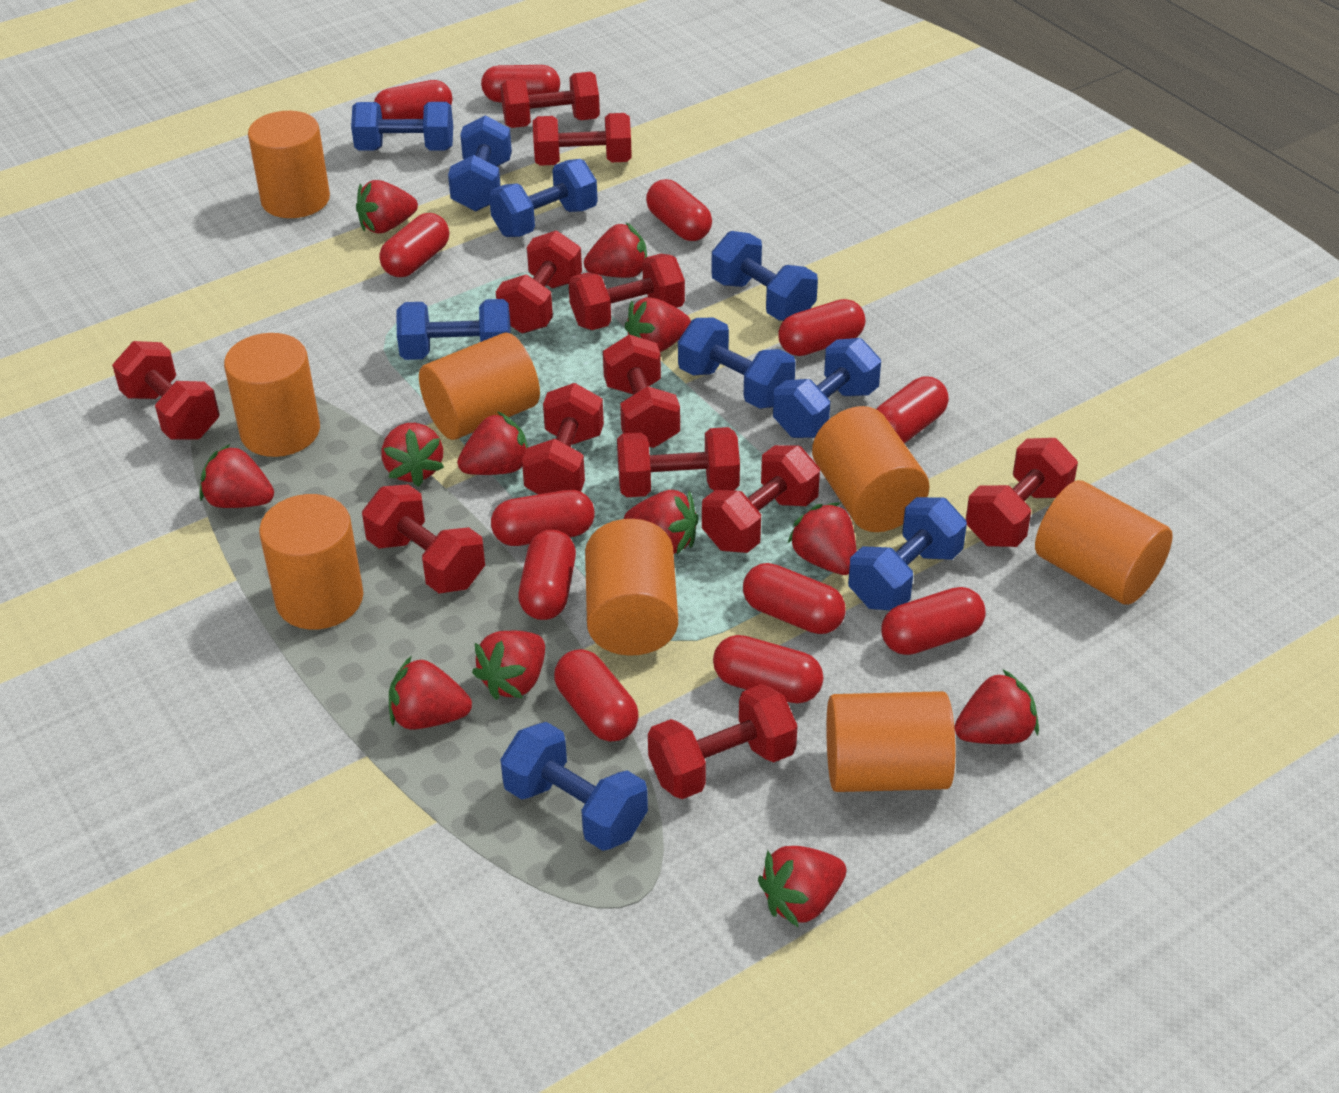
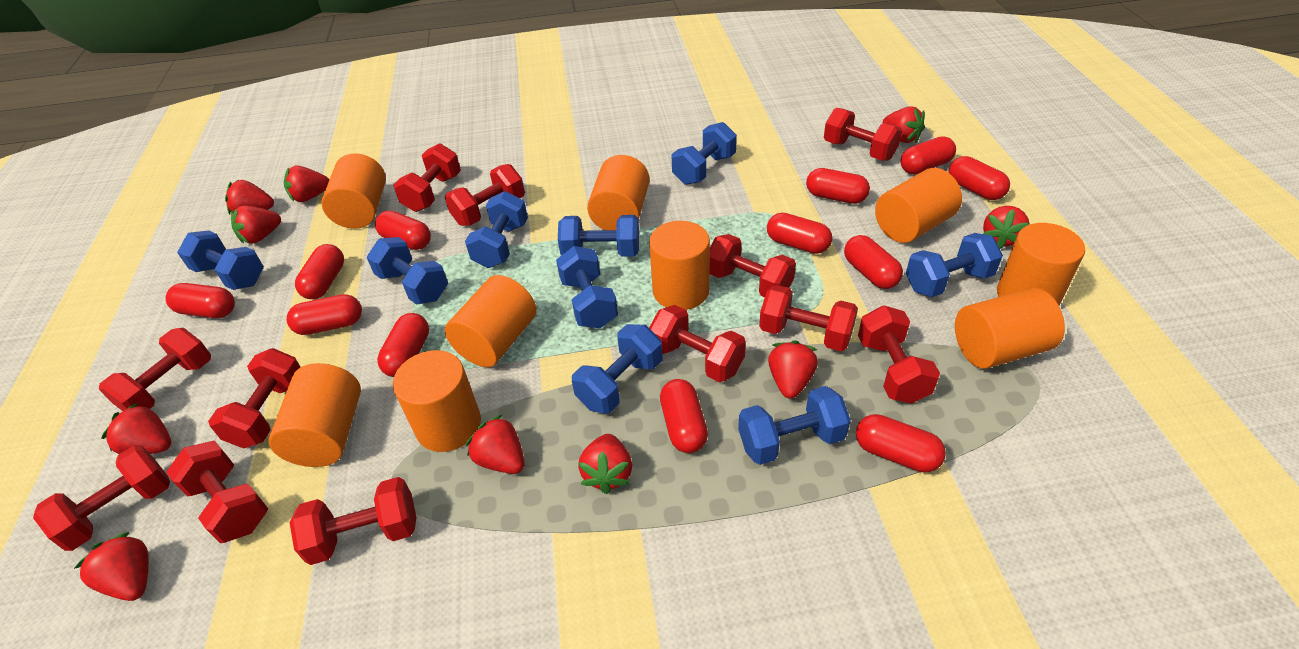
orange cylinder: [224,333,320,457] [248,111,330,218] [259,494,363,630] [419,333,540,440] [585,519,678,656] [812,406,929,532] [826,691,955,792] [1035,480,1173,605] = 8 -> [269,363,361,467] [321,153,386,229] [393,350,481,452] [445,275,536,367] [587,155,650,230] [649,221,710,310] [875,168,962,243] [955,288,1065,369] [997,223,1085,305] = 9
red strawberry: [200,444,274,508] [356,180,418,233] [381,423,444,487] [389,656,472,729] [457,411,528,475] [472,631,545,700] [584,222,647,278] [624,490,699,554] [625,297,691,352] [758,846,846,927] [787,502,857,575] [954,670,1039,744] = 12 -> [74,532,149,601] [101,402,171,454] [225,180,274,215] [231,206,281,244] [284,166,330,202] [466,415,525,474] [578,434,632,494] [768,340,818,399] [883,106,925,143] [983,206,1030,249] = 10

